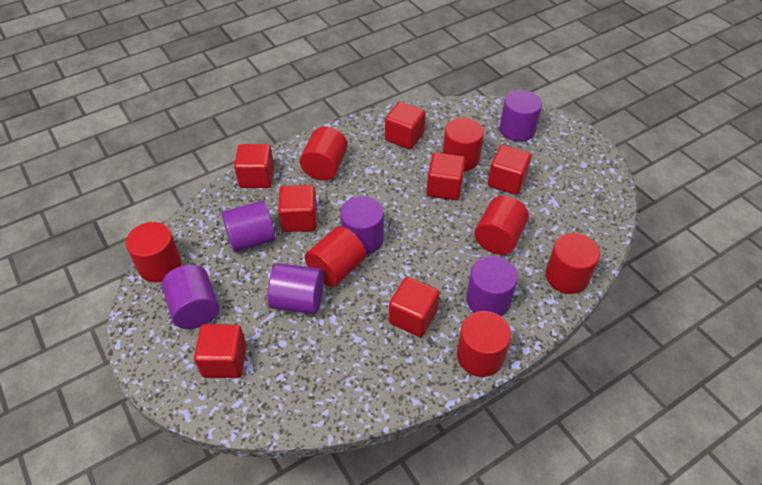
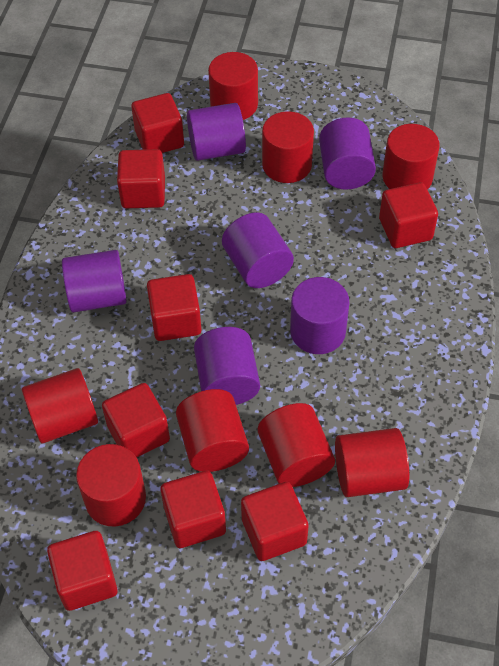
red cube: [194,324,247,378] [234,144,274,188] [278,185,317,232] [385,102,426,149] [389,277,440,337] [427,152,465,200] [488,145,532,195] = 7 -> [47,531,118,611] [102,383,170,458] [117,149,165,208] [131,93,184,153] [147,274,201,341] [160,471,226,548] [241,482,309,561] [379,182,438,248] = 8
red cylinder: [126,222,182,282] [300,127,348,181] [305,226,366,287] [443,118,484,171] [457,311,511,377] [474,196,529,255] [546,233,600,294] = 7 -> [22,368,98,443] [76,444,146,527] [176,389,249,472] [208,52,258,120] [258,403,335,487] [262,111,314,183] [335,428,409,497] [382,124,440,189] = 8

